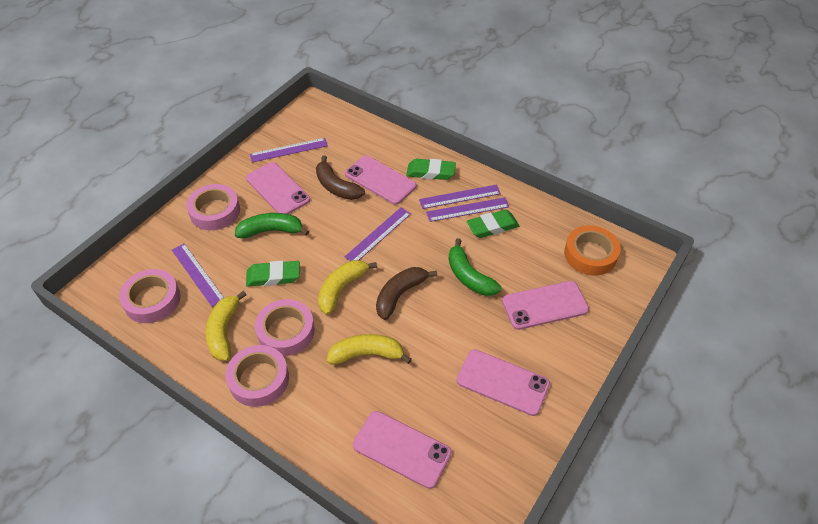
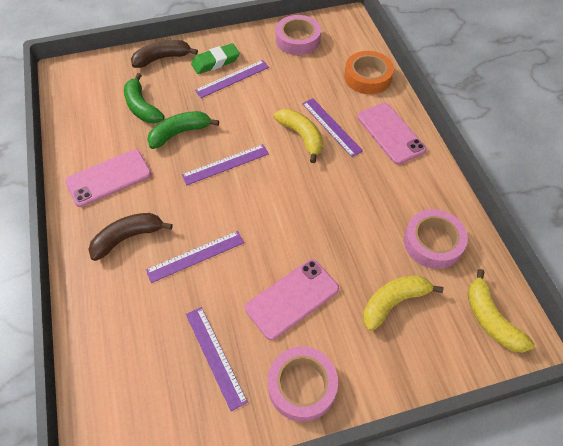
green eraser: [246,261,300,286] [406,159,456,180] [467,210,519,238] = 3 -> [191,43,240,74] = 1
pink phone: [246,162,310,214] [345,156,416,205] [353,411,452,489] [456,349,550,416] [502,281,589,330] = 5 -> [65,150,151,207] [245,259,339,340] [357,103,427,164] = 3
pink tape: [119,269,180,323] [186,184,240,230] [226,345,289,407] [255,299,315,356] = 4 -> [268,346,338,422] [276,15,321,55] [404,209,468,269] = 3

